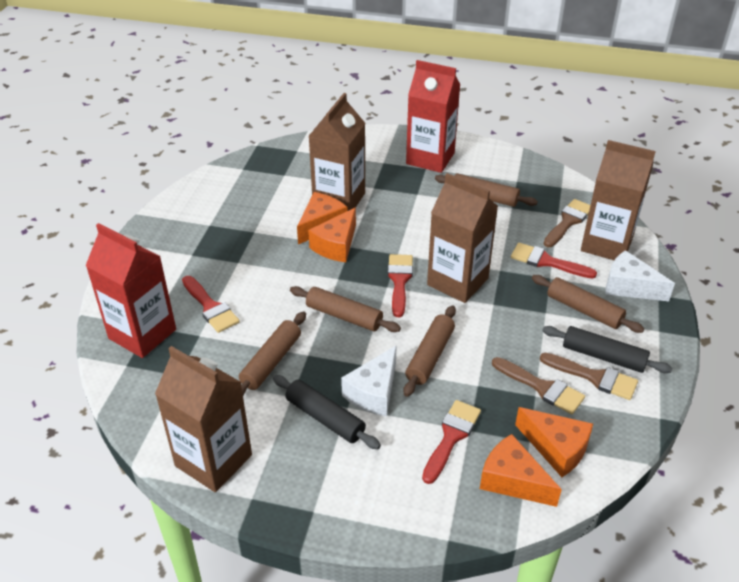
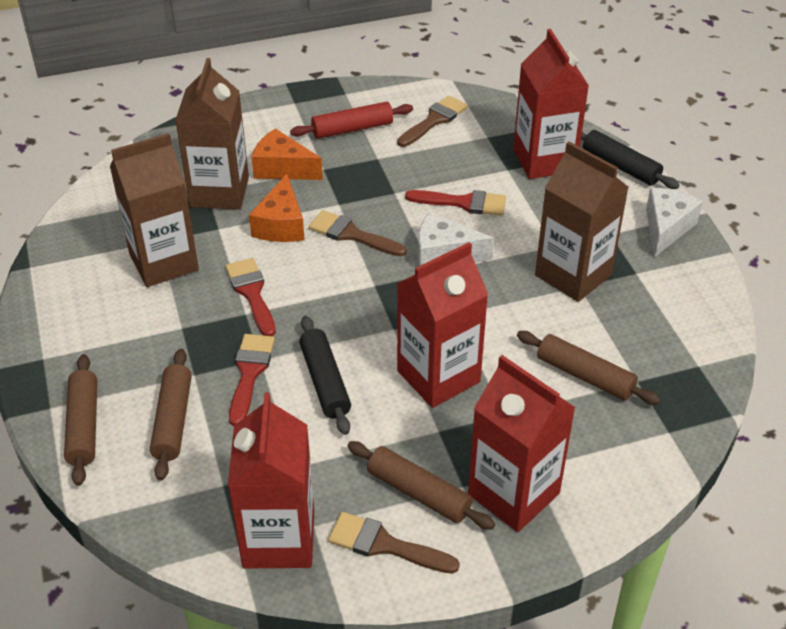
brown carton: [155,346,252,492] [309,93,365,211] [427,173,498,303] [581,140,656,260] = 4 -> [110,133,199,287] [175,58,249,209] [535,141,629,302] = 3
brown rolling pin: [239,311,306,396] [290,286,401,332] [403,305,456,397] [435,173,538,207] [532,275,644,333] = 5 -> [64,354,97,486] [150,349,192,481] [347,441,495,530] [517,331,661,405] = 4
orange cheese: [297,192,347,244] [308,207,356,262] [480,434,562,507] [515,407,593,477] = 4 -> [249,174,305,242] [252,128,323,180] = 2
red brush: [182,276,240,333] [388,254,413,317] [422,400,481,484] [511,243,597,279] = 4 -> [225,258,276,336] [229,334,275,426] [405,190,506,216] = 3
red carton: [85,223,176,358] [406,60,461,173] = 2 -> [228,392,314,568] [397,242,488,408] [468,355,576,532] [513,29,589,179] = 4
red rolling pin: none = 0 -> [290,102,413,139] = 1

